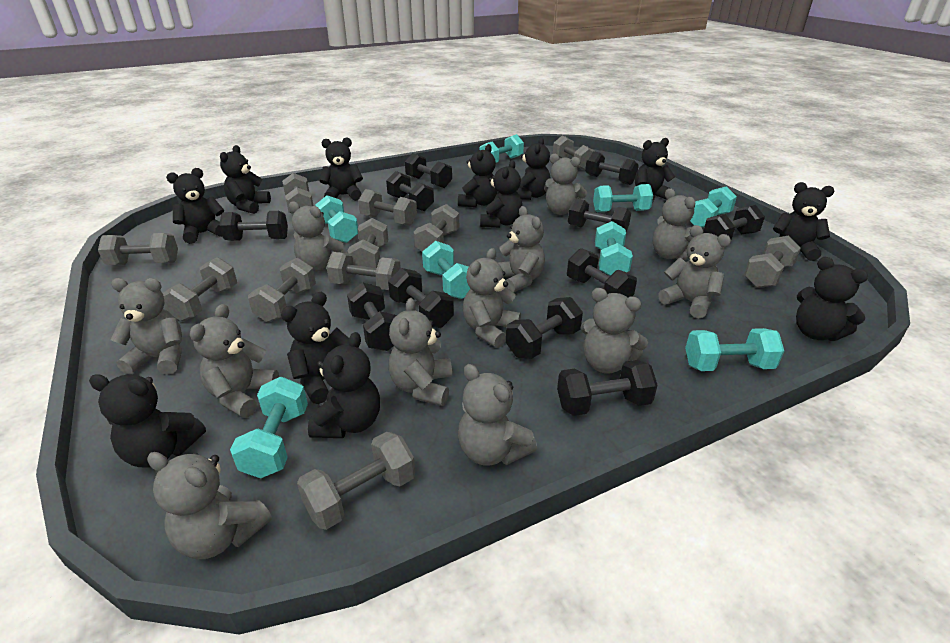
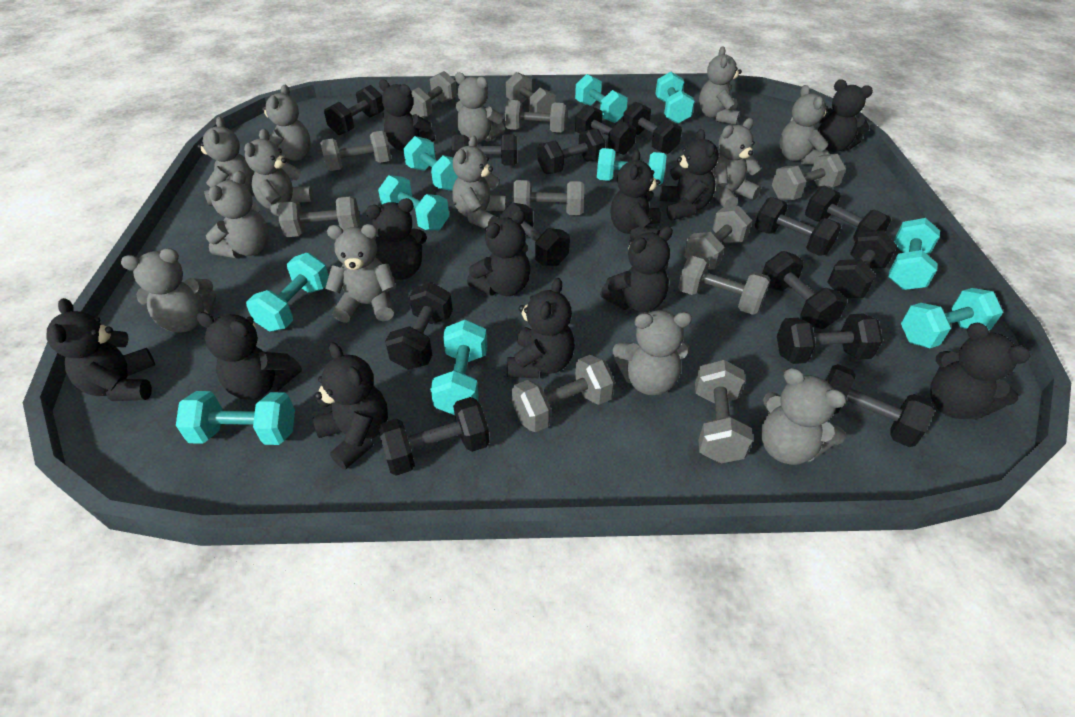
black dumbbell: [219,211,288,241] [347,282,397,351] [386,171,434,211] [388,268,454,328] [405,153,452,188] [506,297,583,358] [557,360,658,416] [567,248,637,298] [568,198,631,232] [585,151,639,185] [703,205,765,239] = 11 -> [324,85,384,135] [378,397,490,476] [385,282,453,370] [452,134,517,166] [499,202,570,266] [538,128,605,174] [575,104,636,155] [623,101,682,154] [755,197,841,255] [762,251,847,329] [777,313,883,364] [805,186,891,241] [825,364,935,447] [827,230,897,298] = 14
grey teddy bear: [111,278,182,375] [147,452,272,559] [190,304,279,418] [289,201,347,272] [389,298,452,406] [458,364,537,466] [463,248,521,348] [498,206,545,292] [544,154,587,215] [580,288,648,374] [653,188,695,260] [658,225,731,318] = 12 -> [121,248,216,333] [197,117,254,206] [206,171,269,258] [244,129,314,216] [262,85,311,163] [325,224,396,323] [452,136,507,229] [455,72,505,143] [613,310,692,395] [699,47,742,125] [711,118,761,208] [761,368,847,465] [779,85,829,165] = 13
turquoise dumbbell: [230,377,308,478] [315,195,358,243] [422,241,470,299] [480,134,524,163] [593,184,653,212] [595,221,633,276] [685,328,784,371] [690,186,737,227] = 8 -> [176,391,295,445] [246,253,329,332] [378,175,449,230] [403,136,458,191] [430,319,487,415] [575,74,628,123] [597,148,667,185] [655,72,695,124] [888,218,940,290] [901,288,1003,348] = 10

